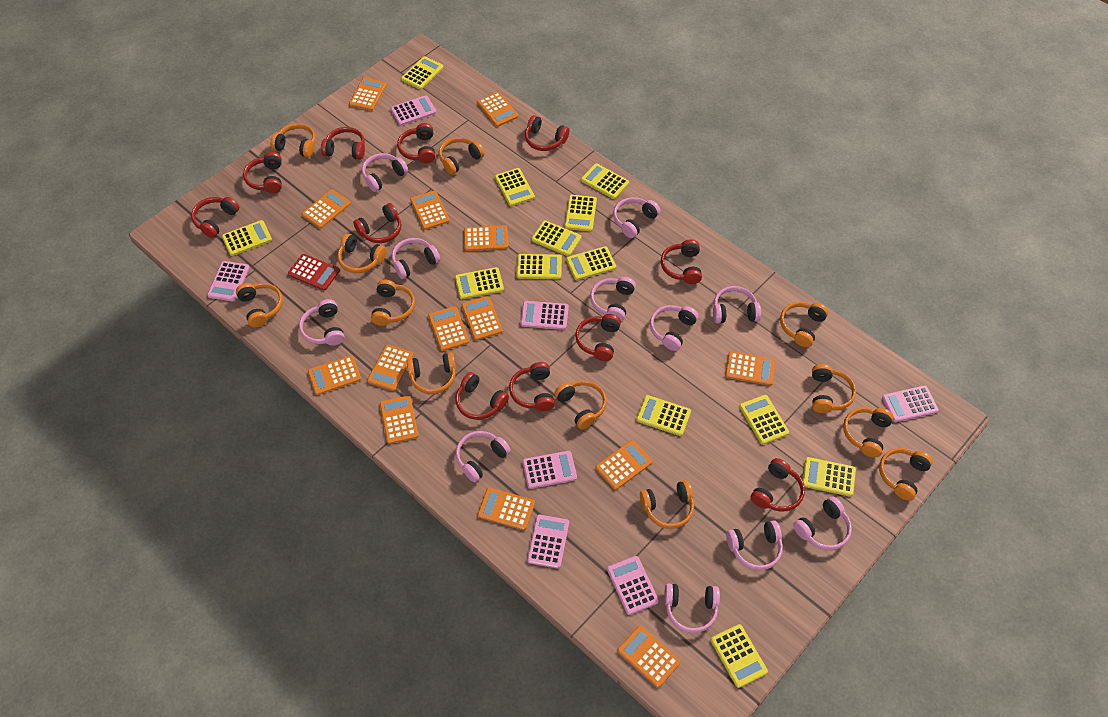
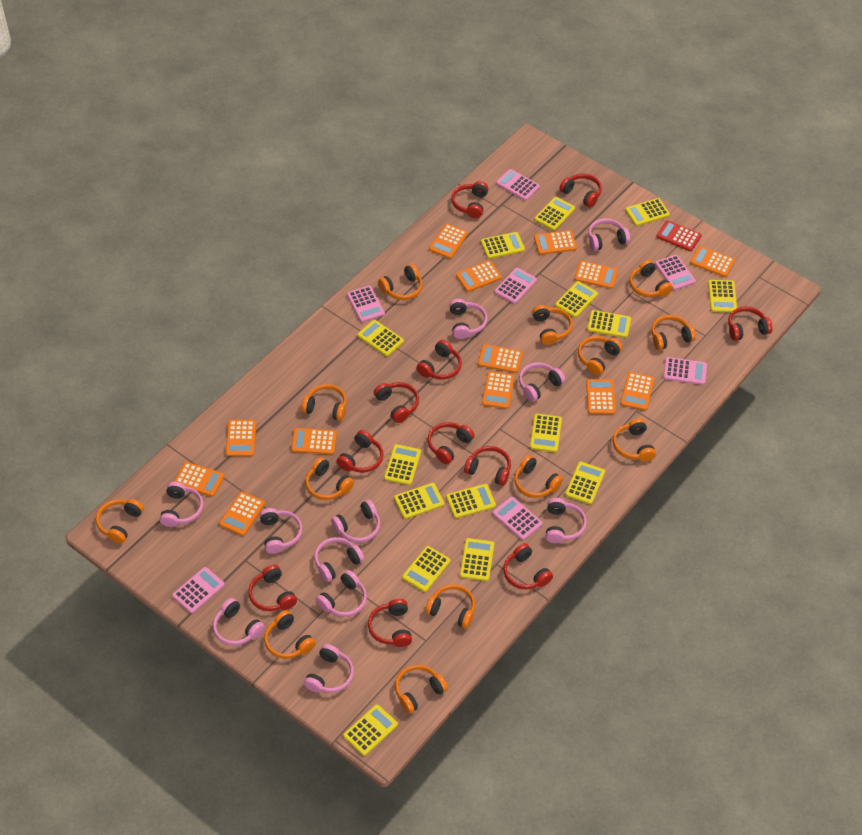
orange calculator: [302,189,351,229] [308,355,361,395] [349,78,387,111] [367,344,413,391] [380,396,419,444] [410,191,450,230] [428,306,469,351] [462,296,503,340] [464,225,508,251] [477,92,518,127] [477,488,535,530] [596,440,652,490] [617,626,681,688] [725,351,776,386] = 14 -> [174,462,224,497] [219,492,265,536] [226,420,256,456] [291,428,337,455] [429,224,468,259] [456,261,502,292] [478,344,523,373] [482,371,515,409] [534,230,577,255] [574,261,618,289] [586,379,616,414] [620,372,654,411] [690,246,735,277] = 13
orange headphones: [236,283,283,327] [270,123,316,158] [337,233,386,273] [371,280,415,326] [407,352,456,394] [439,137,485,175] [554,380,607,429] [640,480,694,529] [780,302,829,347] [812,364,856,413] [843,407,894,458] [879,448,933,501] = 12 -> [96,499,144,544] [264,610,316,659] [301,384,347,421] [305,457,354,500] [378,264,423,300] [395,665,448,714] [425,584,475,629] [514,455,563,498] [532,305,573,345] [578,336,622,375] [613,418,656,462] [629,260,673,297] [651,315,696,350] = 13
yellow calculator: [222,220,272,256] [401,56,444,90] [455,267,504,299] [495,168,535,206] [517,254,562,279] [531,220,582,256] [565,195,597,232] [566,246,616,280] [581,163,629,199] [636,395,691,436] [711,624,768,688] [739,395,789,445] [802,457,856,497] = 13 -> [343,704,398,756] [357,320,404,356] [384,444,421,485] [394,483,444,519] [402,546,450,592] [446,484,496,518] [460,538,494,581] [481,232,525,259] [530,414,562,452] [534,197,575,231] [555,281,598,318] [565,462,605,504] [587,310,631,338] [625,198,670,226] [708,280,737,312] = 15

